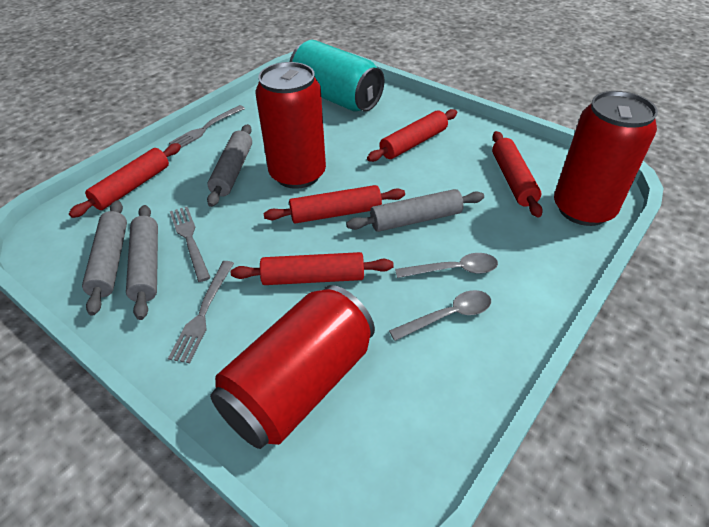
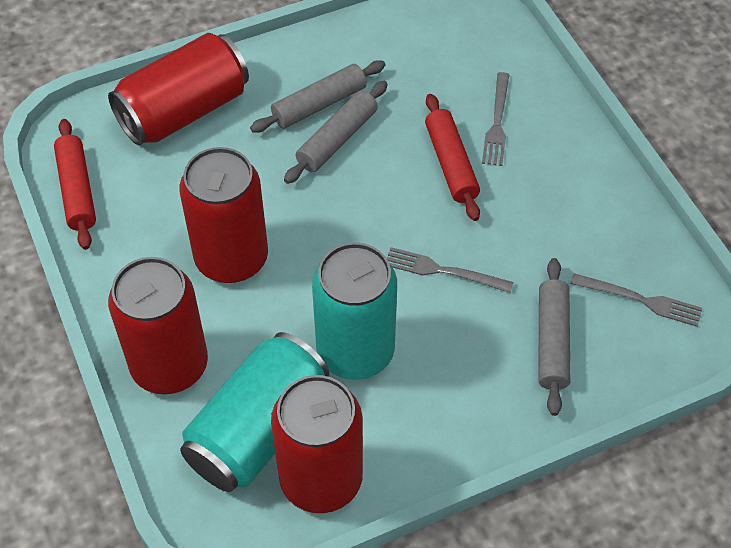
grey rolling pin: [82,200,127,316] [126,205,158,320] [207,124,252,207] [346,189,484,232] = 4 -> [250,60,385,133] [284,81,388,184] [538,258,570,416] = 3
grey spoon: [389,290,491,341] [395,253,498,278] = 2 -> none = 0
red can: [210,285,375,449] [255,62,326,189] [554,91,658,226] = 3 -> [108,33,249,146] [108,257,208,394] [179,147,268,283] [271,375,363,513] = 4
red rolling pin: [69,143,181,218] [231,252,394,285] [263,185,405,224] [367,109,457,162] [492,131,543,218] = 5 -> [54,119,96,250] [425,94,480,221] = 2
turquoise can: [290,40,384,112] = 1 -> [180,332,329,492] [312,242,397,380] = 2

